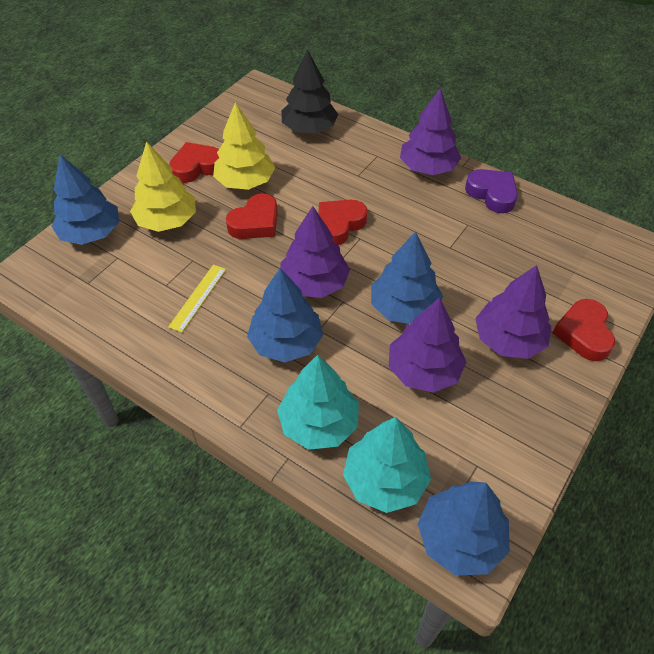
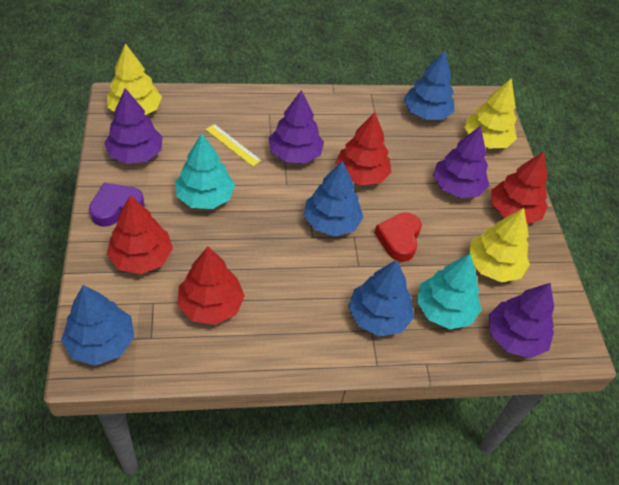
black tree: [281,49,338,133] = 1 -> none = 0
red heart: [169,142,219,183] [226,193,278,239] [318,200,368,245] [553,299,615,361] = 4 -> [374,212,422,262] = 1
red tree: none = 0 -> [107,195,173,274] [177,247,245,325] [335,112,391,185] [491,151,548,224] = 4
yellow tree: [130,141,196,232] [213,102,275,190] = 2 -> [107,43,162,115] [464,78,517,148] [469,208,530,282] = 3

